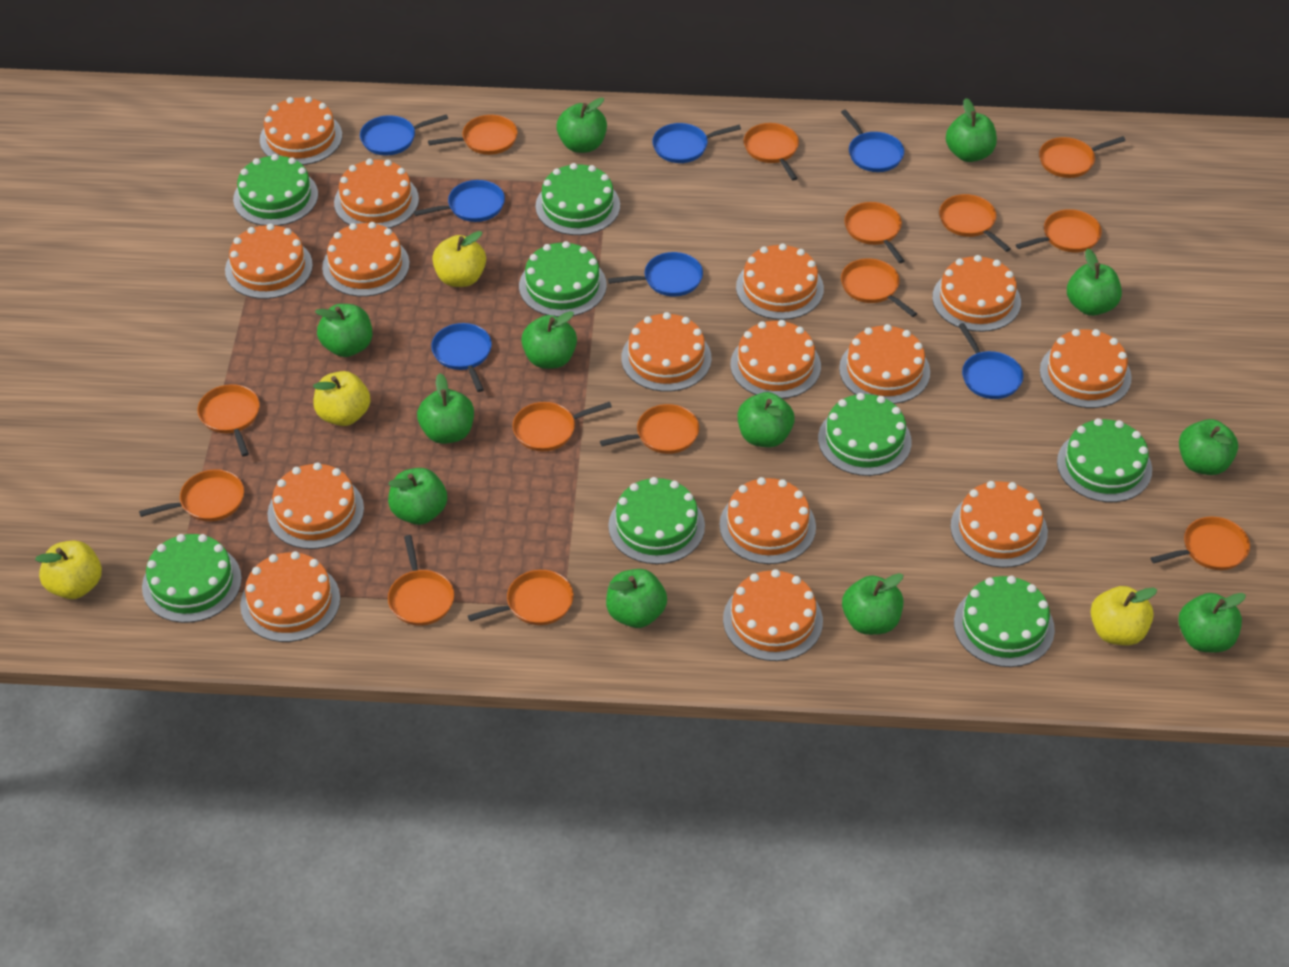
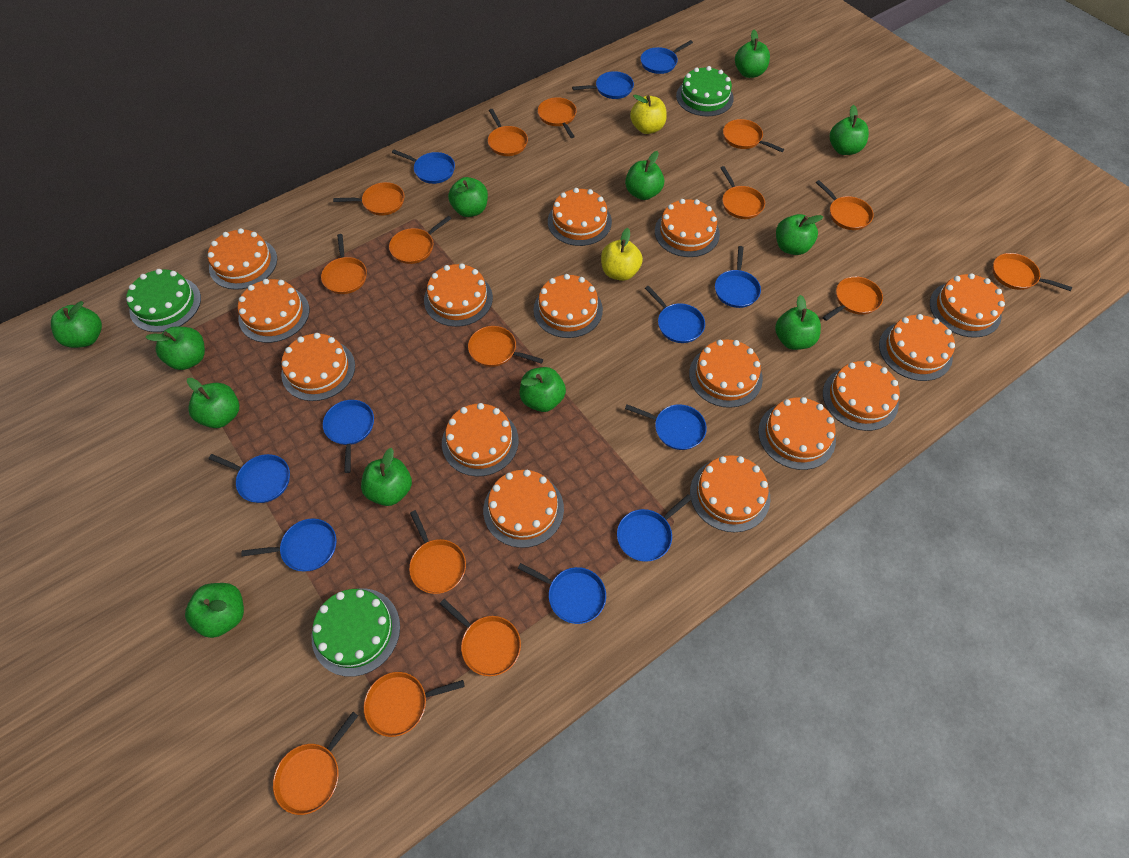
blue pan: [360,114,448,156] [414,180,505,222] [431,323,492,392] [608,252,703,296] [652,123,741,163] [841,110,904,172] [958,323,1023,399] = 7 -> [209,454,290,503] [241,519,336,571] [323,400,374,473] [392,150,455,184] [518,563,606,624] [572,71,634,99] [617,494,692,562] [625,404,707,450] [641,40,693,74] [645,286,705,343] [715,246,761,308] = 11
green cake: [142,534,242,623] [233,154,318,226] [519,241,607,317] [536,163,620,235] [608,477,705,564] [818,393,912,476] [954,576,1055,667] [1057,418,1152,502] = 8 -> [126,269,201,332] [312,588,400,677] [676,66,734,116] = 3
orange pan: [139,469,244,521] [197,384,260,457] [388,535,454,626] [428,115,517,155] [468,570,573,625] [513,402,612,451] [600,404,699,454] [744,123,799,181] [841,258,917,317] [844,202,905,263] [939,194,1011,252] [1016,209,1102,252] [1039,136,1126,178] [1150,517,1250,570] = 14 -> [273,712,358,815] [321,234,367,294] [333,182,405,215] [364,672,465,737] [389,216,452,264] [409,510,466,594] [440,599,521,676] [468,326,543,367] [488,109,528,156] [538,97,577,138] [721,166,765,219] [723,119,784,152] [816,180,874,230] [823,276,883,321] [992,253,1072,291] = 15
yellow apple: [35,540,102,599] [313,371,370,426] [432,231,486,287] [1091,586,1157,645] = 4 -> [601,228,643,281] [630,94,667,134] = 2

